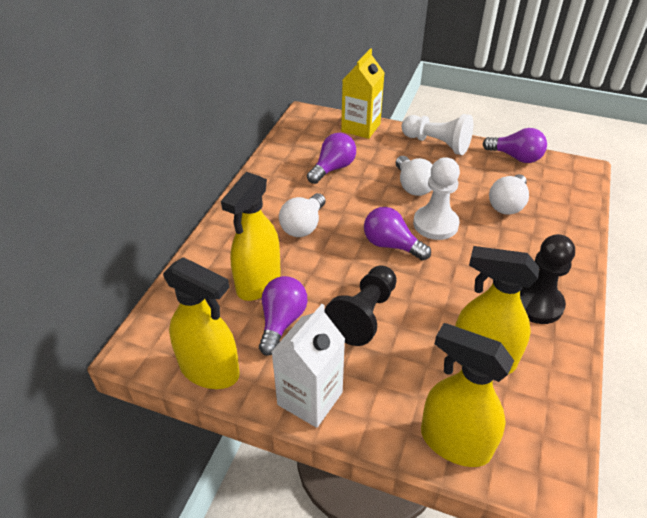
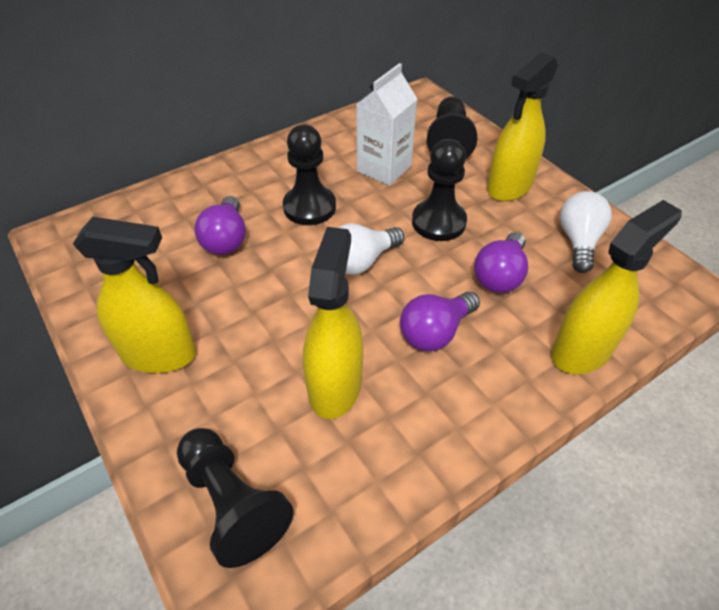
black pawn: [325,265,397,346] [520,234,575,324] = 2 -> [177,428,294,568] [283,124,336,225] [412,139,467,241] [427,96,477,158] = 4
purple light bulb: [259,276,307,356] [307,133,356,184] [364,207,431,261] [482,128,547,163] = 4 -> [194,196,246,255] [400,292,480,352] [474,232,528,293] = 3
white light bulb: [279,193,326,237] [396,156,433,196] [489,174,529,215] = 3 -> [338,223,405,275] [560,191,612,273] = 2
white pawn: [402,114,473,155] [413,157,460,240] = 2 -> none = 0
yellow carton: [341,48,385,139] = 1 -> none = 0

